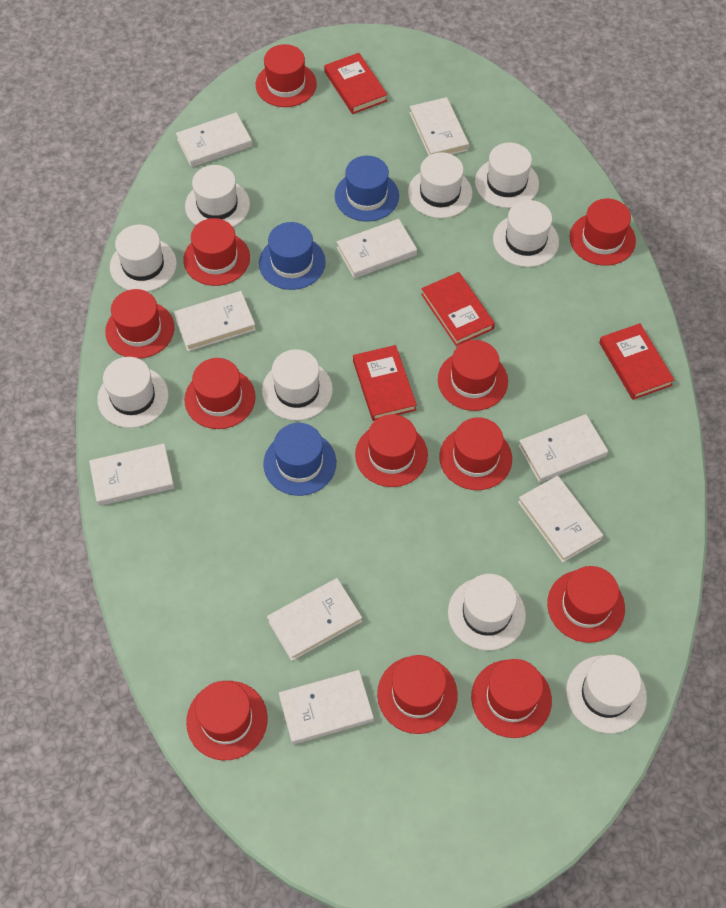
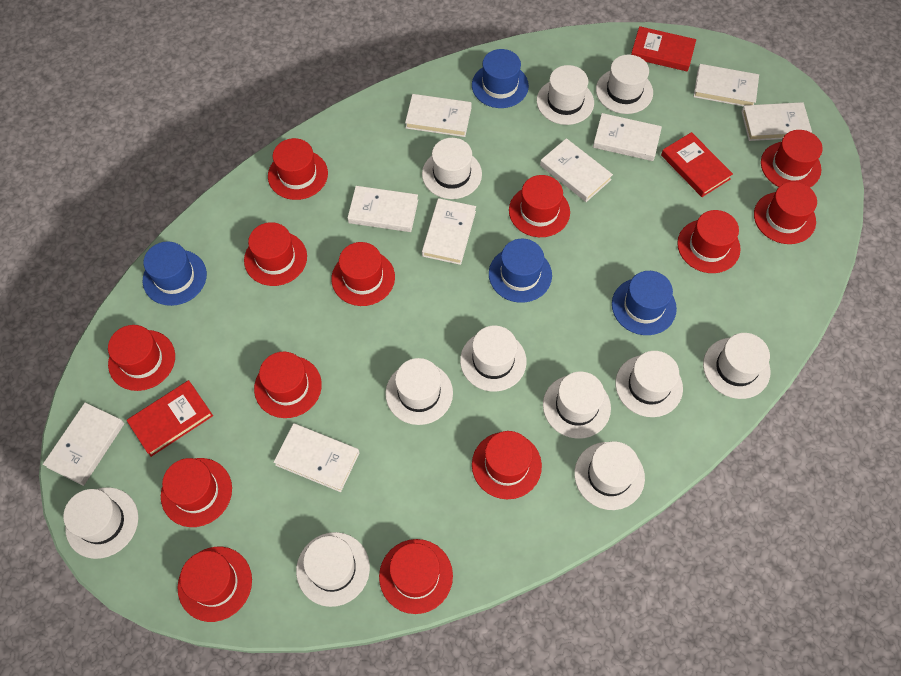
blue hat: [259,222,326,290] [263,423,336,496] [335,156,399,222] = 3 -> [143,241,207,306] [472,49,529,108] [489,239,552,303] [612,271,677,335] = 4
red book: [324,53,388,114] [353,345,417,421] [421,272,495,346] [599,323,674,400] = 4 -> [127,380,213,457] [631,26,696,72] [661,132,733,197] = 3
red hat: [105,289,174,359] [183,218,250,286] [184,358,256,429] [186,681,268,760] [256,44,317,107] [355,414,428,487] [377,655,458,734] [438,340,508,411] [439,417,512,490] [471,659,552,738] [547,566,625,643] [570,199,636,266] = 12 -> [108,325,175,391] [161,458,232,527] [177,547,252,622] [244,222,307,286] [254,352,322,418] [268,138,328,200] [331,242,395,306] [379,539,453,614] [472,431,542,499] [509,175,570,237] [677,210,741,273] [754,182,817,244] [761,130,823,187] = 13
white hat: [97,357,169,428] [110,225,177,292] [185,165,250,227] [262,349,333,421] [408,152,472,218] [448,574,526,651] [475,143,539,208] [493,200,559,267] [566,655,647,734] = 9 -> [63,487,138,559] [296,532,370,607] [385,358,453,425] [422,138,482,199] [460,326,527,392] [537,65,594,125] [543,371,611,439] [574,441,645,510] [596,55,653,114] [615,351,683,417] [703,333,771,399] = 11

